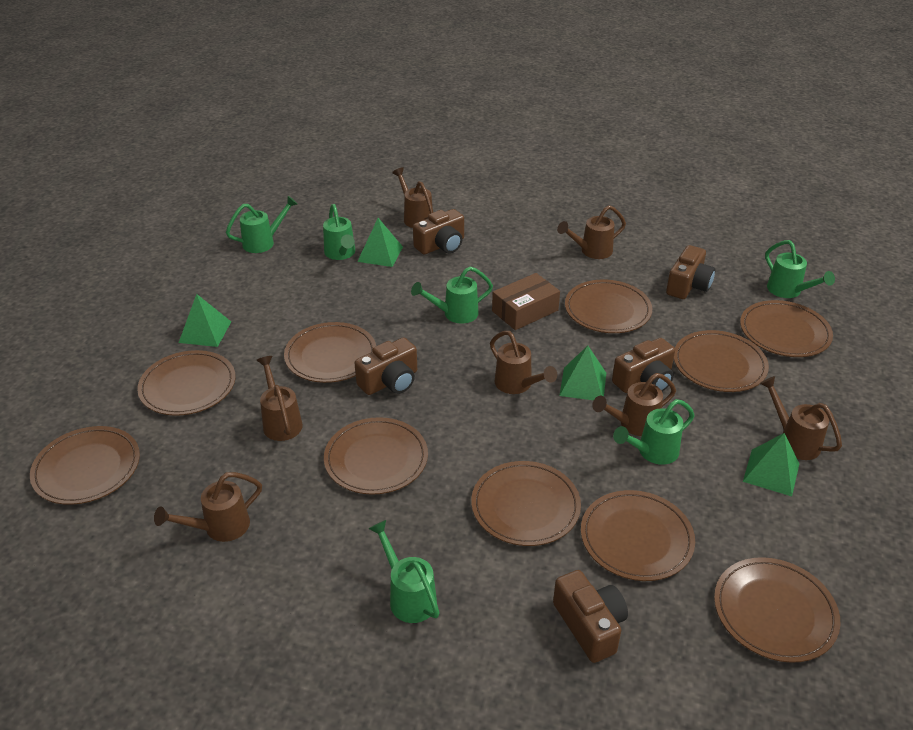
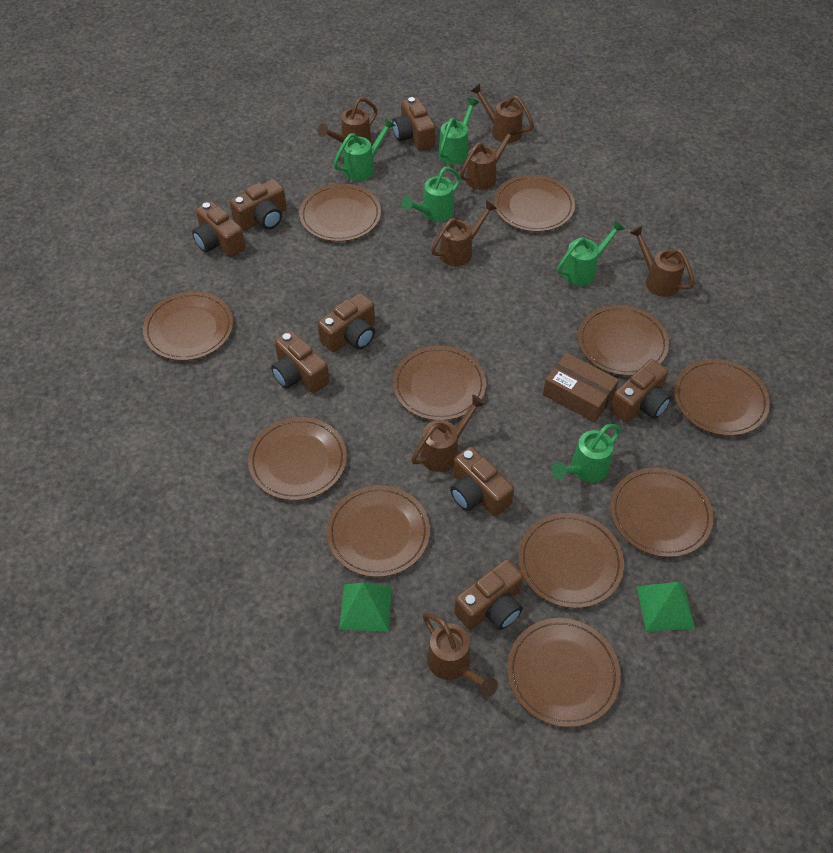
brown camera: [355,337,417,395] [413,209,464,255] [553,570,628,663] [612,338,675,393] [666,245,715,299] = 5 -> [192,201,245,257] [230,179,287,230] [271,331,329,393] [318,293,375,352] [392,97,435,150] [450,447,514,516] [454,559,523,630] [610,359,671,423] = 8
brown plate: [30,426,140,505] [137,350,236,416] [284,322,376,383] [324,417,428,495] [471,461,581,546] [565,280,652,333] [581,490,695,581] [674,330,769,392] [714,557,841,663] [740,300,833,357] = 10 -> [143,291,233,361] [248,417,347,500] [299,184,381,242] [327,485,430,577] [393,346,486,421] [494,175,575,232] [507,618,621,727] [518,513,624,608] [578,305,669,376] [610,468,714,557] [674,359,770,436] = 11
green pyramid: [179,294,231,347] [357,218,403,267] [559,346,606,400] [743,433,799,496] = 4 -> [339,582,392,632] [637,582,695,632] = 2
green watering can: [226,196,298,253] [323,204,355,260] [369,520,440,623] [411,266,493,324] [613,399,695,465] [765,240,835,298] = 6 -> [333,118,396,181] [401,167,461,222] [438,97,479,165] [551,424,621,482] [557,220,625,286] = 5

